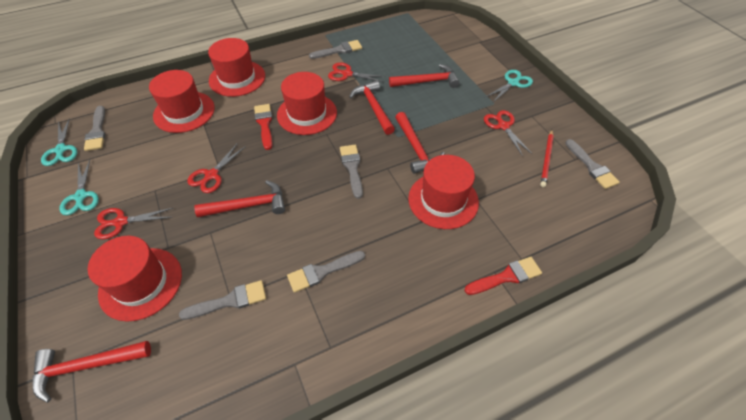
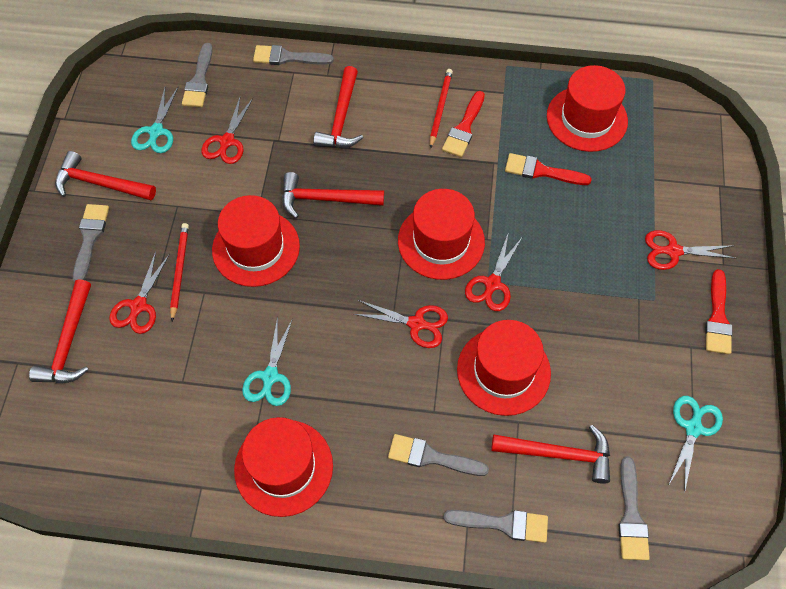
red brush: [254,104,273,150] [464,257,542,295] = 2 -> [442,91,485,157] [505,153,592,185] [705,269,733,354] = 3
red pencil: [540,130,554,187] = 1 -> [170,223,189,321] [430,69,453,149] = 2
red scissors: [94,208,173,239] [187,143,246,193] [328,63,386,82] [484,110,532,156] = 4 -> [109,251,170,334] [201,98,253,164] [354,300,448,348] [465,234,522,311] [645,230,737,270] = 5

